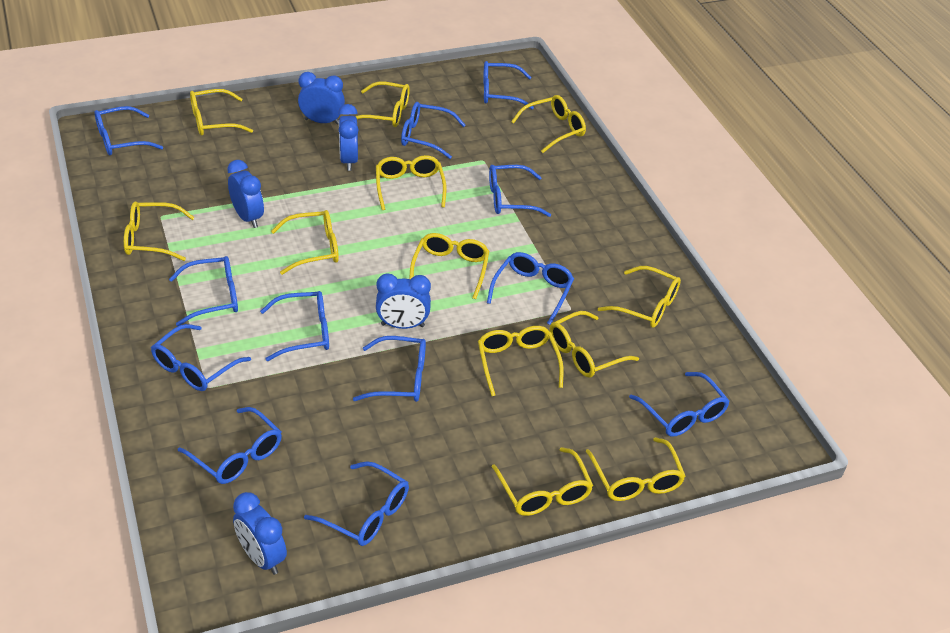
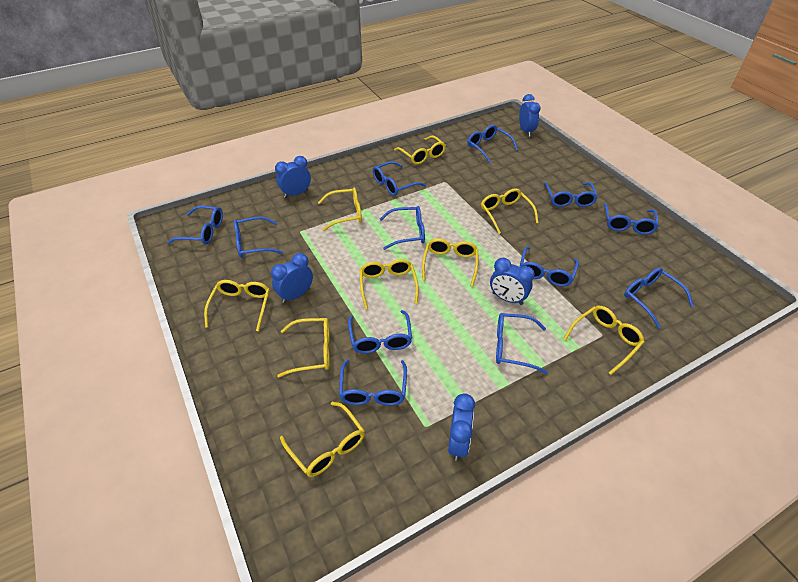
yellow glasses: [124,202,195,261] [190,89,253,136] [271,210,339,275] [355,81,410,127] [376,155,447,210] [410,233,489,299] [478,326,564,396] [492,447,593,516] [511,95,586,153] [549,311,639,377] [585,437,685,501] [598,266,681,328] = 12 -> [204,280,270,331] [277,318,330,377] [280,402,365,477] [318,188,362,231] [360,259,419,309] [394,136,446,164] [422,238,478,286] [481,188,539,234] [563,306,645,375] = 9

